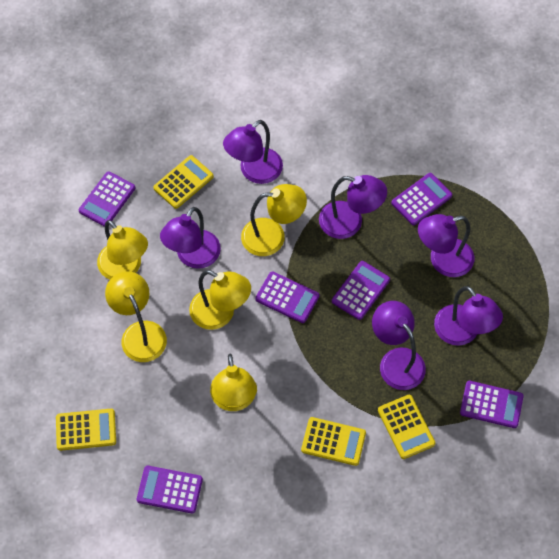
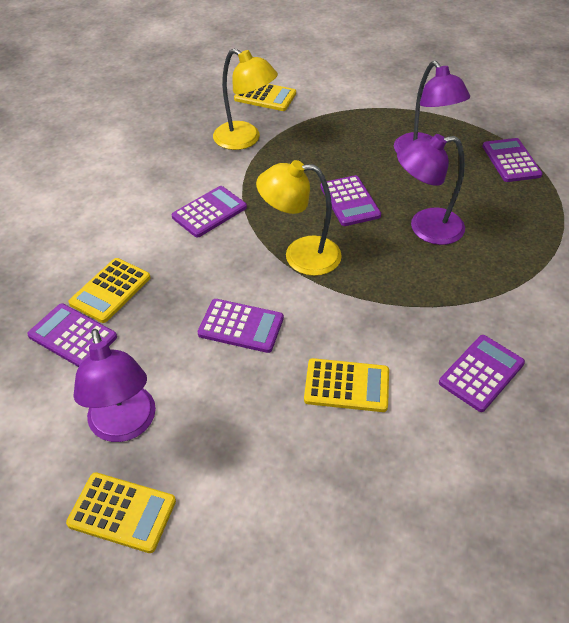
purple lamp: [160,207,221,269] [223,120,283,184] [319,175,387,239] [372,301,426,390] [418,214,474,277] [434,286,503,346] = 6 -> [73,329,156,442] [394,61,470,153] [397,134,465,245] = 3
yellow lamp: [97,220,148,280] [105,271,167,362] [189,270,251,330] [210,354,257,411] [241,184,307,256] = 5 -> [213,48,278,150] [256,160,342,276] = 2

